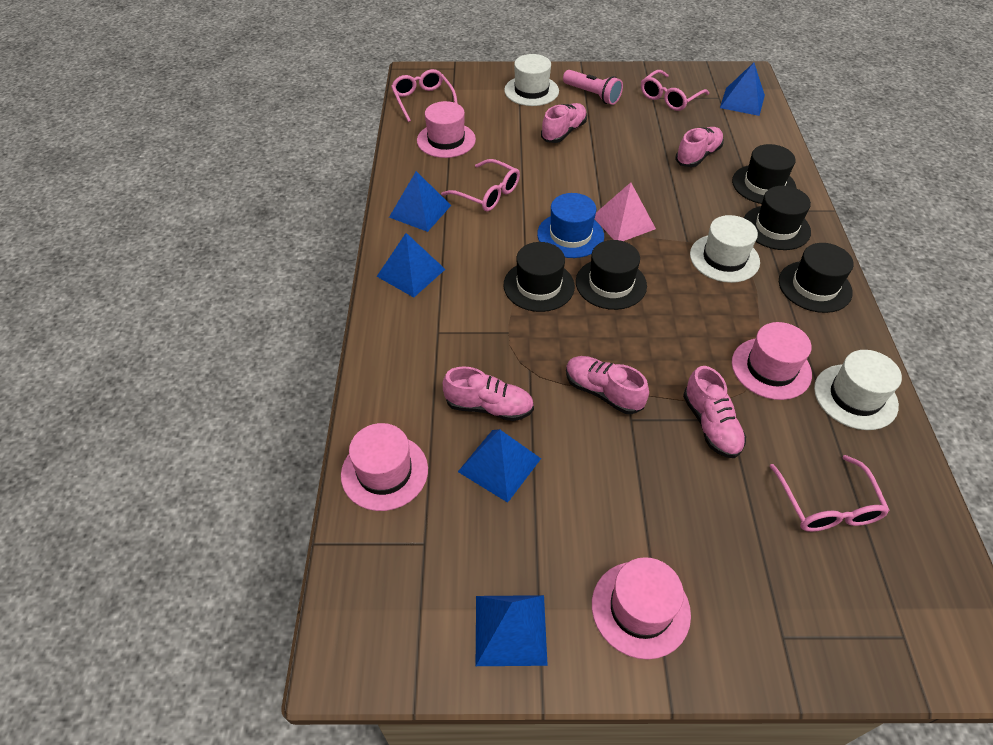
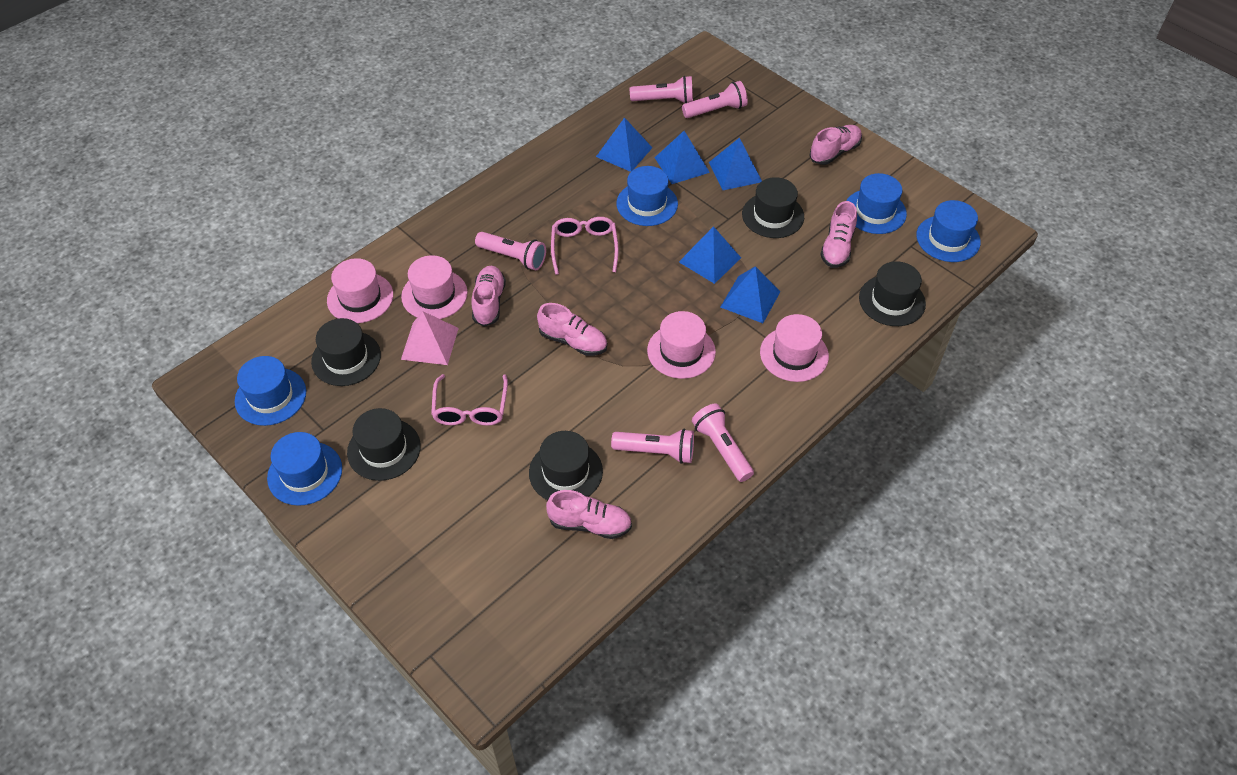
blue hat: [537,193,604,258] = 1 -> [235,356,306,426] [267,432,342,506] [616,166,678,226] [846,173,907,234] [916,200,981,262] = 5
pink flashlight: [563,70,623,105] = 1 -> [475,232,546,270] [611,429,694,464] [630,76,693,103] [682,81,748,118] [692,403,754,482] = 5
pink glasses: [391,69,458,122] [441,159,520,212] [641,70,709,111] [770,455,890,532] = 4 -> [431,374,508,426] [551,217,619,275] = 2
white hat: [504,54,559,106] [690,215,760,283] [814,350,902,430] = 3 -> none = 0

